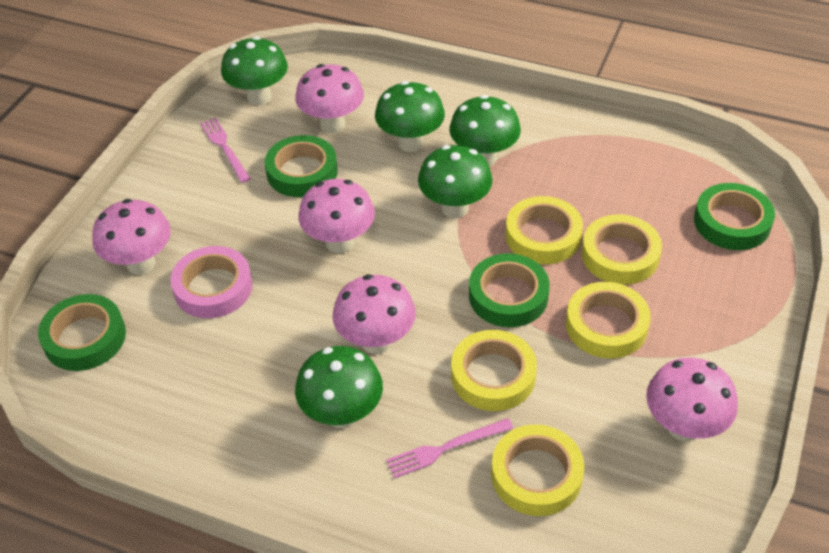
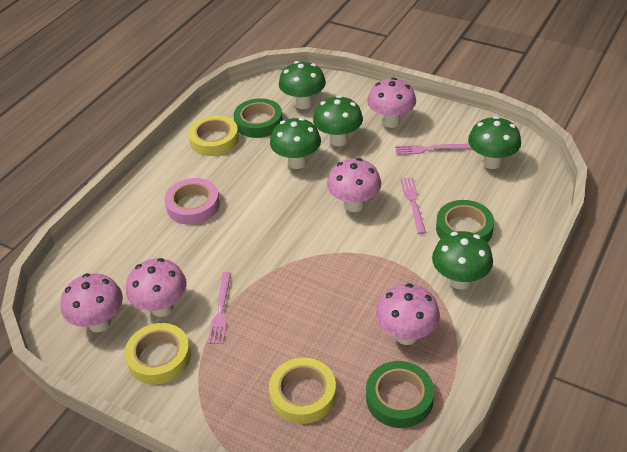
green tape: [38,294,126,371] [265,135,338,197] [469,254,550,327] [694,183,775,250] = 4 -> [234,98,283,138] [366,361,434,428] [436,200,494,243] = 3
pink fork: [200,117,251,183] [386,418,514,478] = 2 -> [208,272,231,344] [395,144,472,155] [400,177,426,234] = 3
yellow tape: [451,330,537,411] [491,424,584,516] [505,196,583,264] [566,282,651,359] [581,214,662,285] = 5 -> [125,323,191,384] [188,115,239,156] [269,358,336,424] = 3

